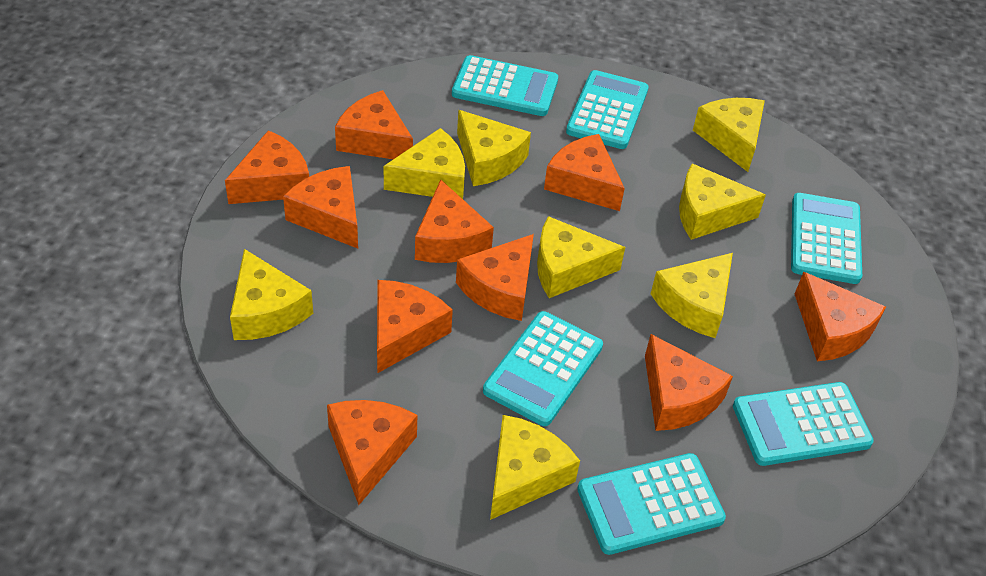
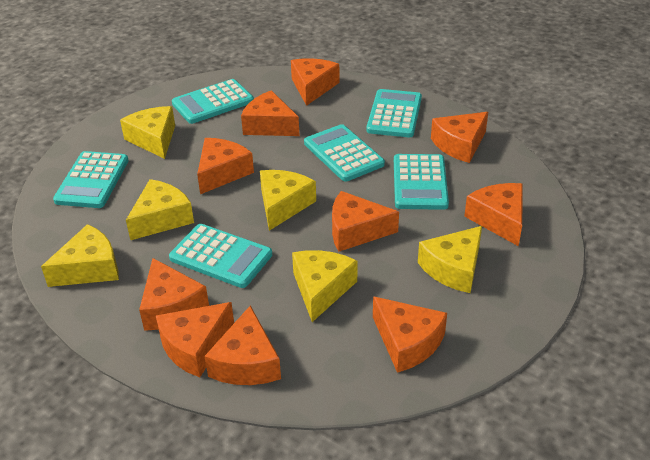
yellow cheese: [230,249,313,340] [384,128,465,199] [457,110,531,186] [490,415,580,520] [537,216,625,298] [651,253,733,338] [679,164,766,240] [693,98,765,172] = 8 -> [41,224,119,287] [120,106,175,159] [126,179,194,240] [260,170,316,231] [292,250,358,322] [418,226,482,293] = 6

